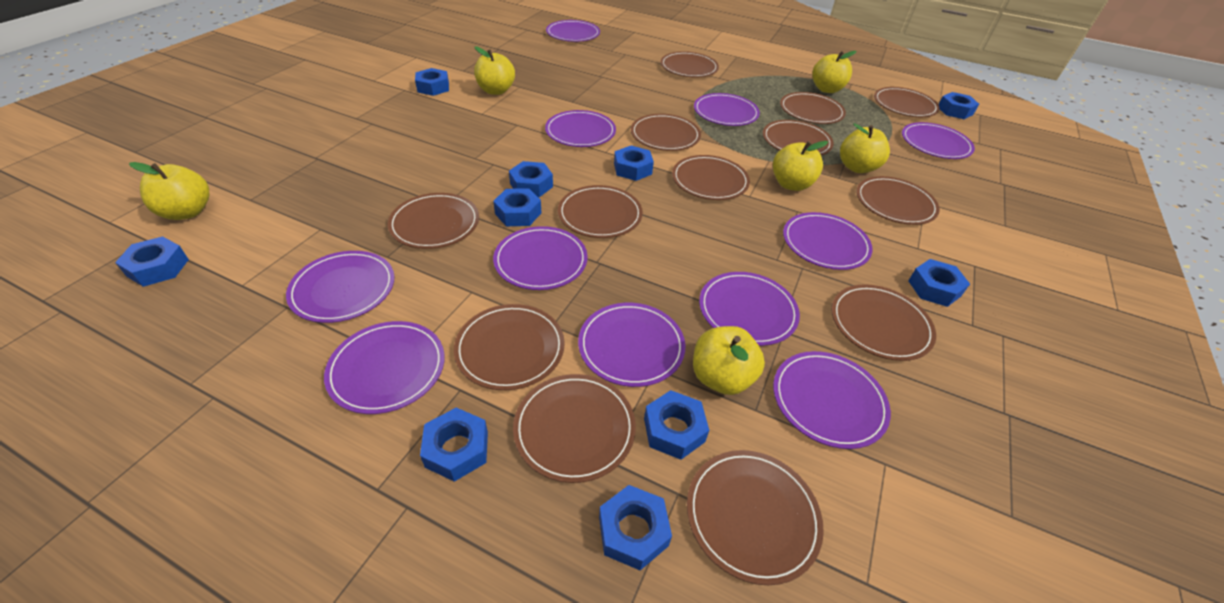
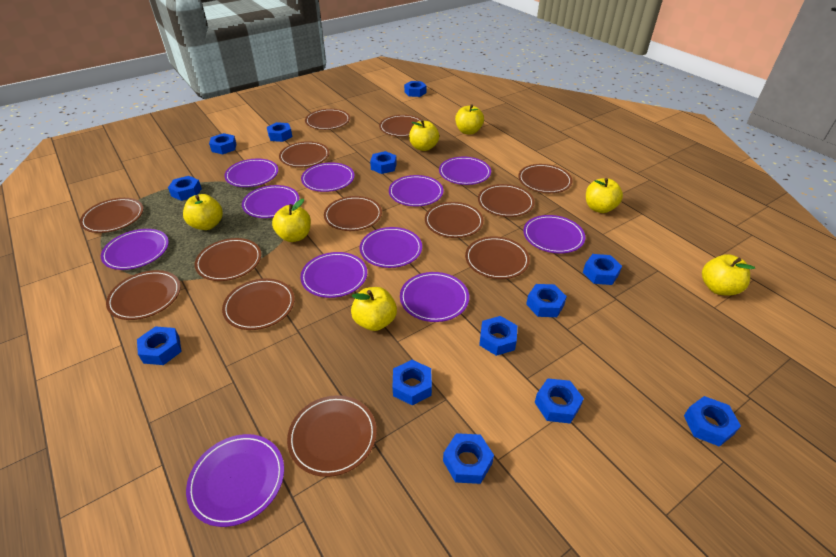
blue nut: [115,236,189,287] [415,68,449,96] [420,408,488,482] [493,188,541,226] [509,161,553,197] [599,485,672,570] [614,146,654,181] [644,390,709,460] [908,259,970,307] [939,92,979,119] = 10 -> [137,326,182,365] [168,176,202,201] [209,133,236,154] [267,122,292,142] [370,151,397,174] [393,360,432,405] [404,81,426,97] [443,433,494,484] [479,316,517,356] [526,284,567,317] [534,378,584,424] [583,254,622,285] [684,396,741,447] = 13
yellow apple: [129,162,209,220] [474,46,515,95] [693,326,765,395] [773,141,828,191] [812,51,856,93] [840,123,890,173] = 6 -> [183,194,223,230] [272,199,311,242] [351,287,397,331] [409,120,439,151] [455,104,484,135] [586,178,623,213] [702,254,755,296] = 7

